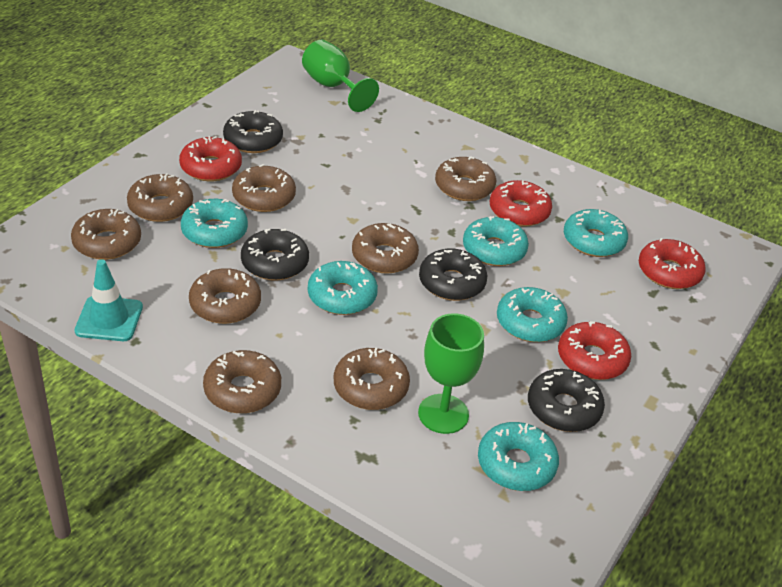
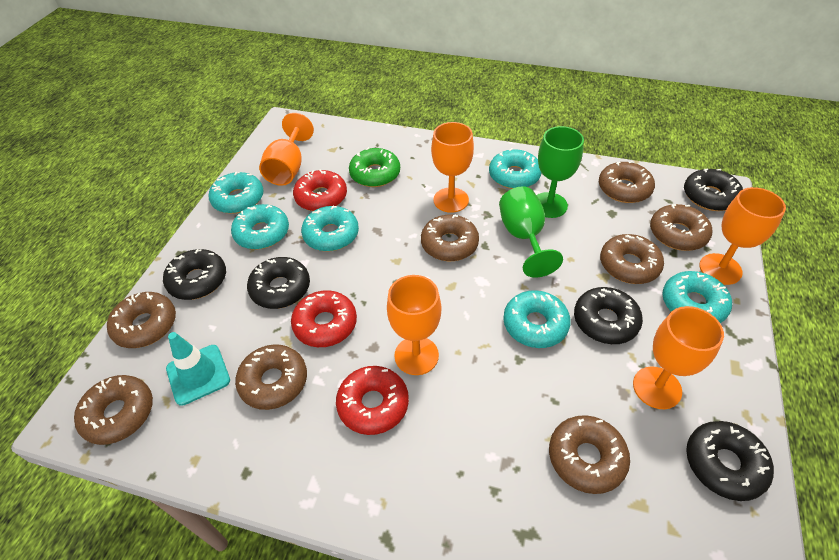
black donut: [223,110,283,153] [241,229,309,281] [419,249,487,301] [528,369,605,432] = 4 -> [163,249,226,300] [247,257,310,309] [574,287,643,344] [684,169,743,211] [686,421,774,501] = 5
green donut: none = 0 -> [349,147,400,187] = 1
orange goblet: none = 0 -> [259,113,314,186] [387,275,441,375] [431,122,474,213] [633,306,724,409] [699,187,786,285] = 5
red donut: [179,136,242,181] [490,180,552,227] [558,321,631,380] [639,238,706,289] = 4 -> [291,290,357,347] [293,169,347,211] [336,366,409,435] = 3

